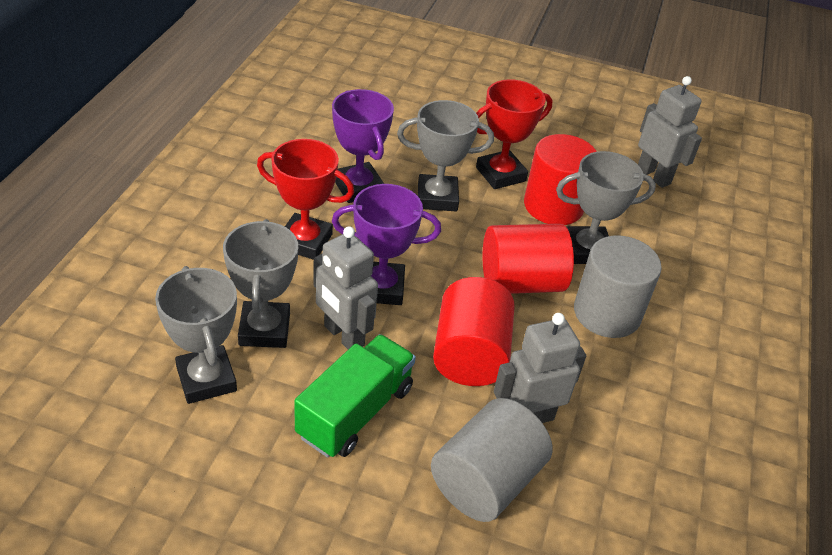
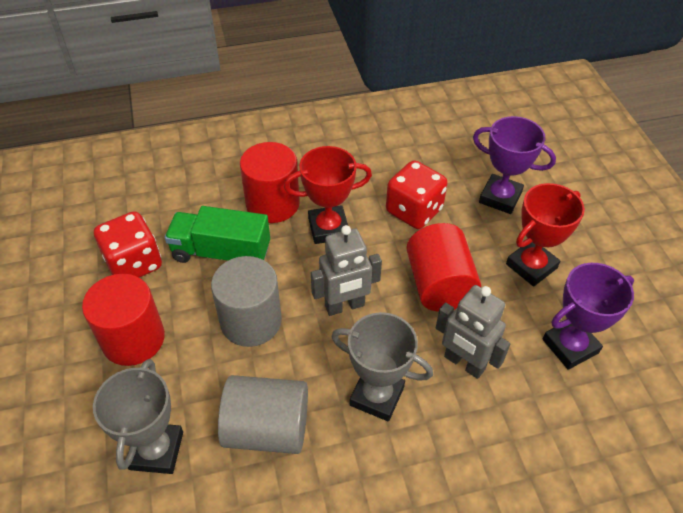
grey robot: [313,226,378,349] [494,313,586,423] [638,76,702,188] = 3 -> [311,225,382,316] [436,285,510,379] = 2
grey trophy: [155,266,237,404] [223,219,298,348] [397,100,494,211] [556,151,656,264] = 4 -> [93,359,183,474] [331,312,433,422] = 2
red dice: none = 0 -> [94,211,162,277] [386,160,448,229] = 2

